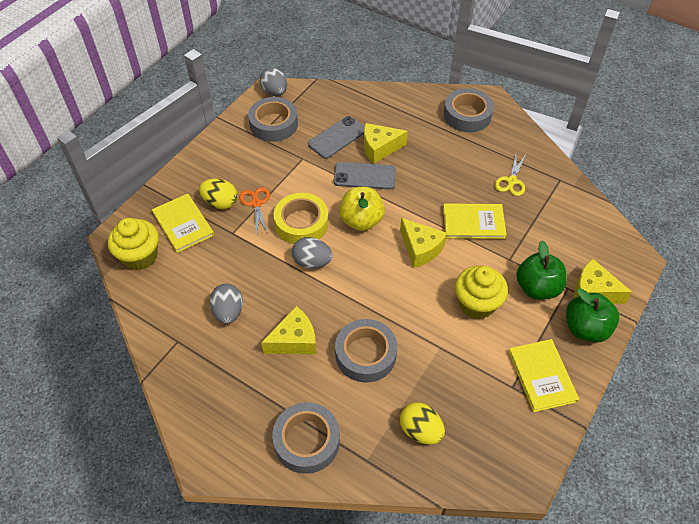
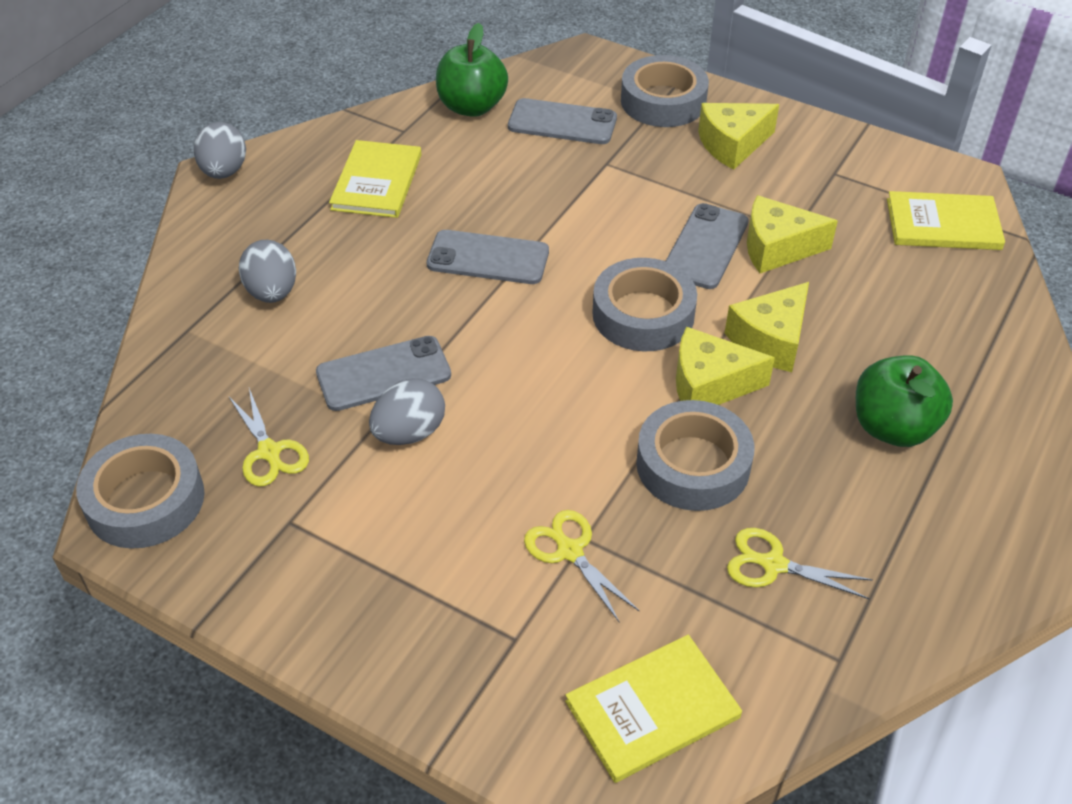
grey phone: [308,116,365,159] [334,162,396,189] = 2 -> [316,336,451,411] [427,230,549,284] [508,98,617,144] [666,203,749,289] = 4
orange scissors: [239,187,270,234] = 1 -> none = 0
yellow apple: [339,187,385,231] = 1 -> none = 0
yellow cupcake: [108,218,159,270] [455,265,508,319] = 2 -> none = 0
yellow egg: [199,178,237,209] [400,402,445,445] = 2 -> none = 0
yellow scissors: [495,155,525,196] = 1 -> [229,389,309,487] [524,510,639,623] [727,528,873,599] = 3
yellow tape: [274,193,329,244] = 1 -> none = 0

